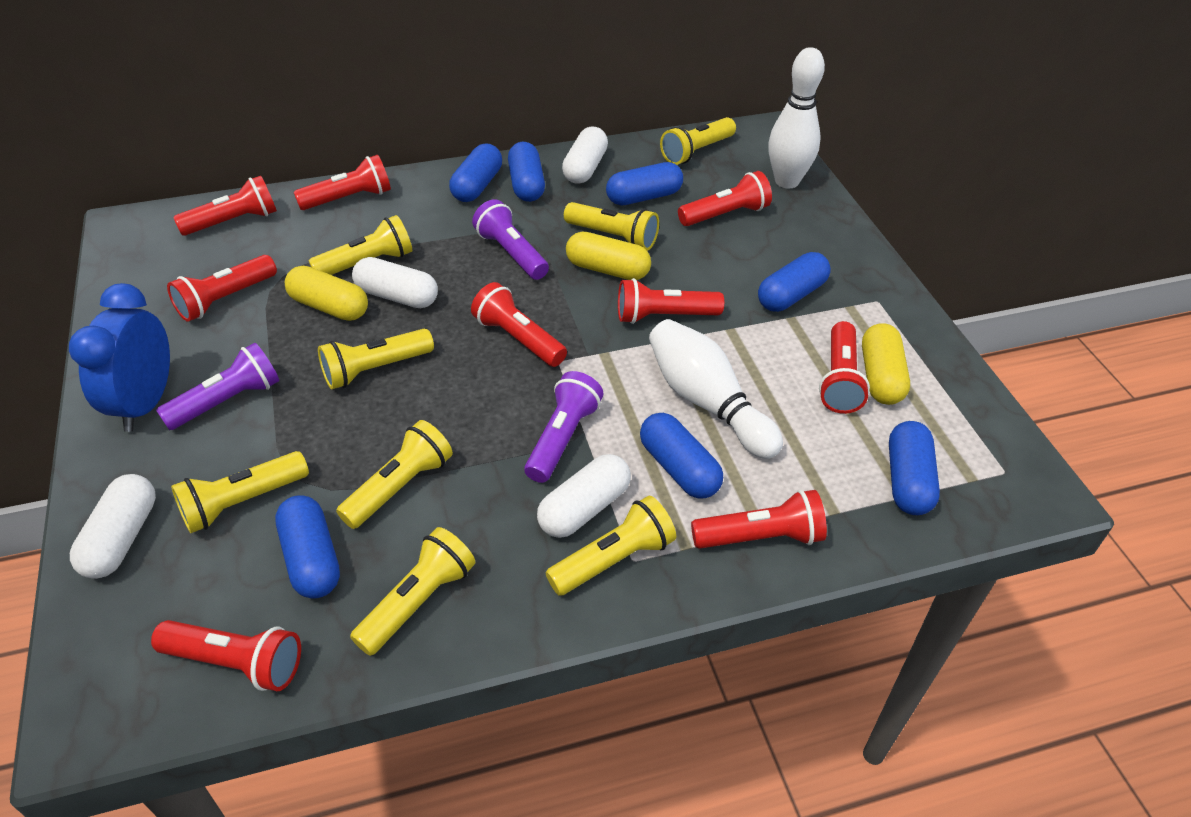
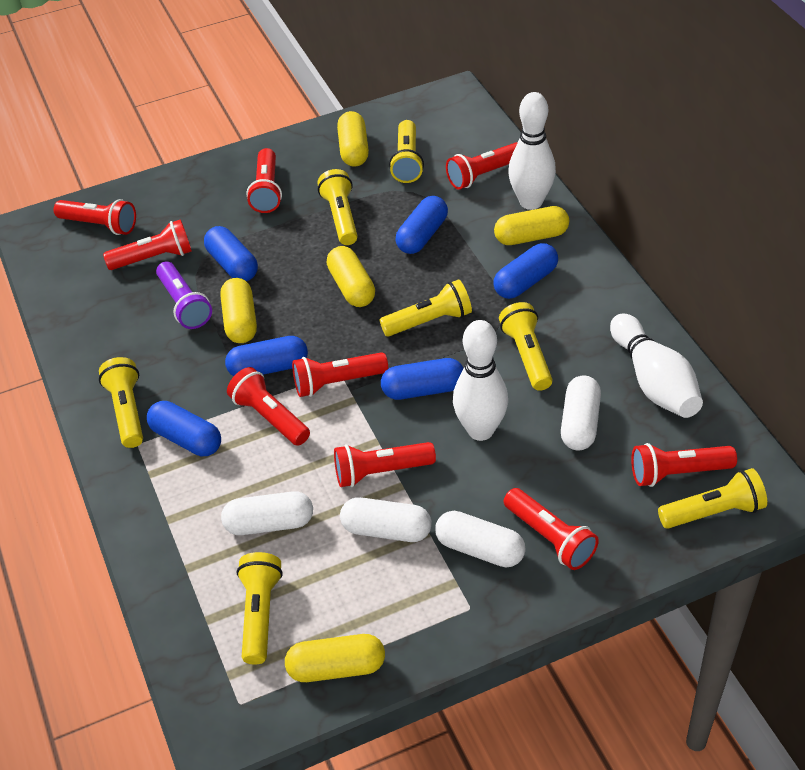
blue capsule: [275,495,340,599] [449,144,502,202] [508,142,545,202] [606,162,683,205] [640,413,723,499] [758,252,831,312] [889,421,940,515] = 7 -> [147,401,221,456] [204,226,258,281] [225,336,308,376] [381,358,464,400] [396,196,448,254] [494,243,558,299] = 6
blue clock: [69,283,170,432] = 1 -> none = 0
purple flashlight: [156,343,279,430] [472,199,549,280] [524,371,604,483] = 3 -> [156,262,212,329] = 1
white bowling pin: [649,319,783,459] [768,47,825,188] = 2 -> [453,320,508,441] [508,92,556,210] [610,314,703,418] = 3
yellow capsule: [285,266,368,321] [566,231,651,280] [862,323,910,405] = 3 -> [220,278,257,343] [285,634,385,682] [327,246,375,307] [337,111,369,167] [494,206,569,245] = 5
yellow flashlight: [171,451,309,533] [309,215,412,275] [318,329,434,389] [336,420,453,529] [350,527,476,656] [546,496,676,596] [564,202,659,251] [660,117,736,165] = 8 -> [99,357,143,448] [236,552,283,665] [318,169,358,245] [380,279,472,336] [389,120,424,183] [499,302,553,391] [658,468,767,529] = 7

